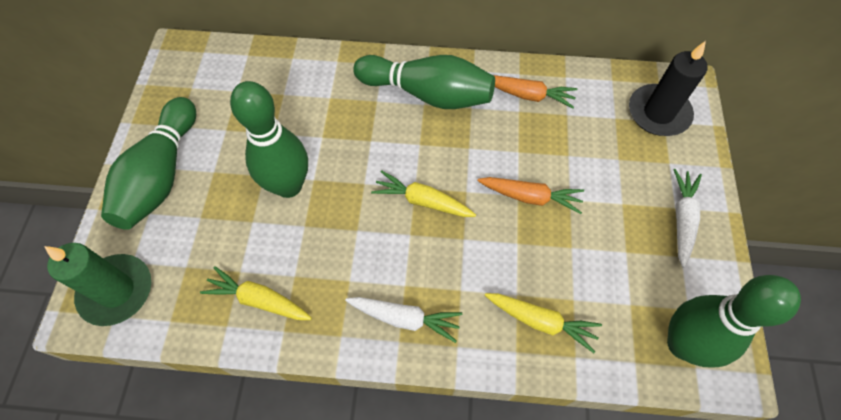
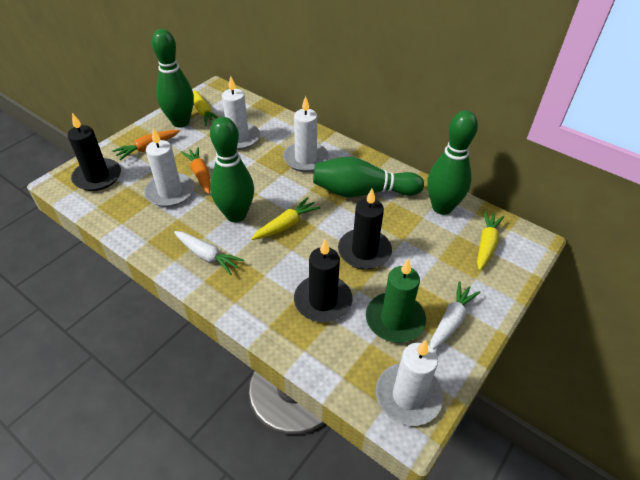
black candle: [629,41,708,136] = 1 -> [68,113,121,191] [294,239,352,322] [338,189,392,270] = 3
white candle: none = 0 -> [144,128,194,207] [222,76,260,150] [283,96,329,172] [376,340,443,426] = 4

